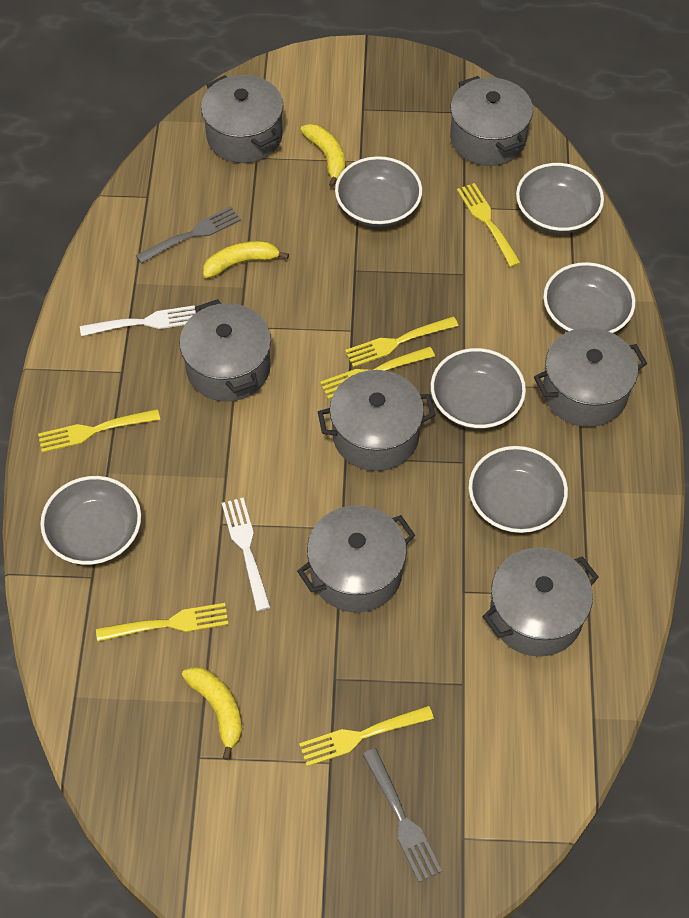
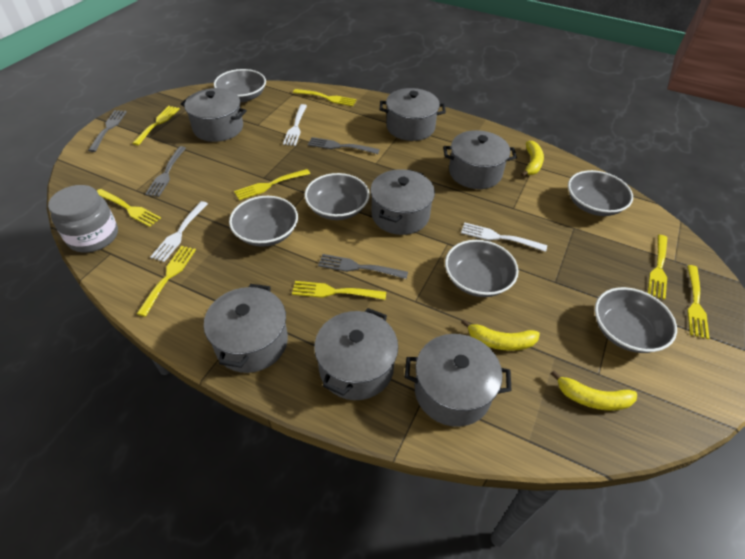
grey fork: [136,206,241,264] [362,748,442,882] = 2 -> [88,110,127,152] [145,146,186,197] [308,137,380,154] [318,254,408,279] = 4
grey jar: none = 0 -> [48,185,118,252] = 1
white fork: [80,306,196,336] [222,498,271,611] = 2 -> [150,201,208,262] [283,104,307,146] [461,222,547,252] = 3
yellow fork: [38,409,160,453] [96,603,229,642] [299,705,434,767] [320,347,435,399] [345,316,458,367] [457,183,521,267] = 6 -> [97,189,161,227] [132,106,180,145] [137,246,196,317] [234,169,310,200] [292,281,386,300] [293,89,357,106] [648,235,667,300] [687,265,710,339] = 8

